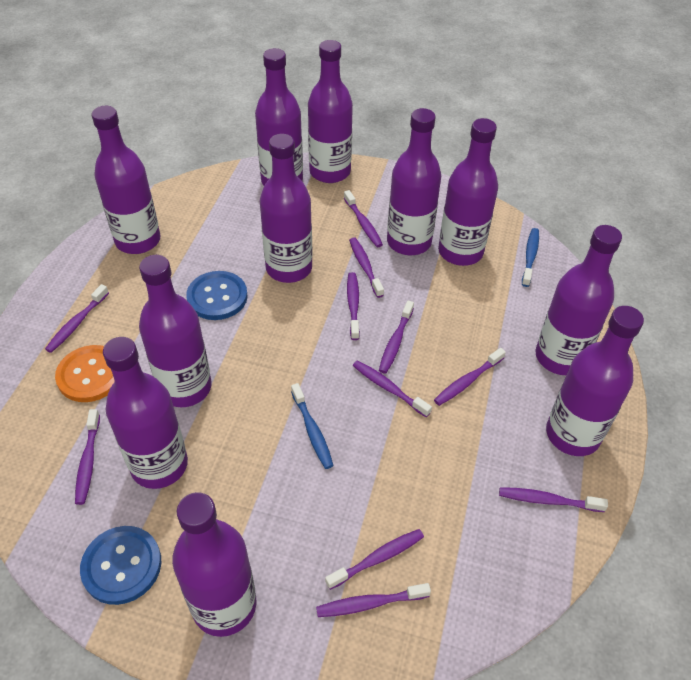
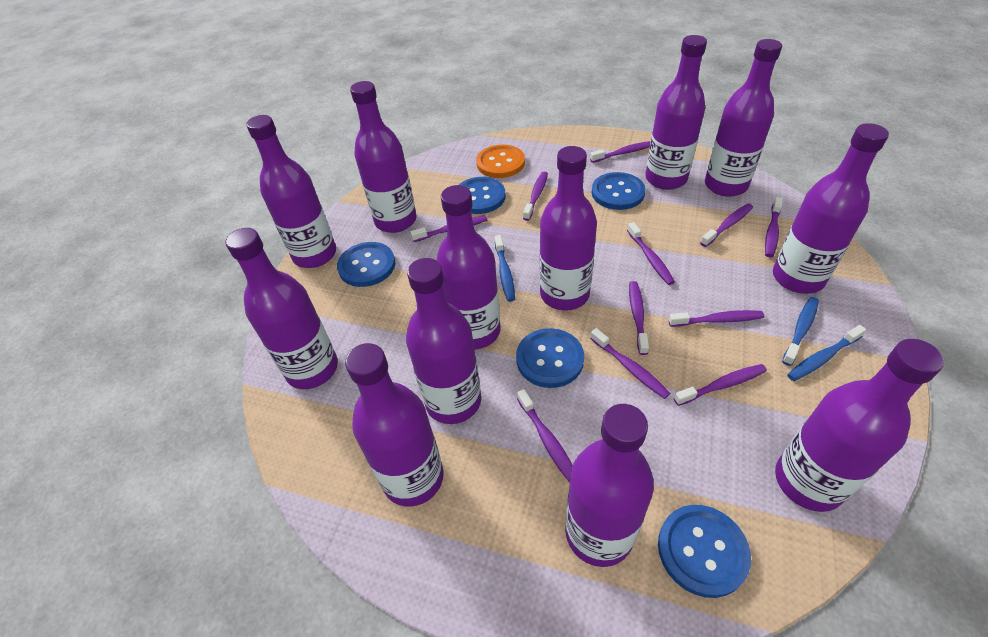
blue button: [80,526,161,605] [186,271,247,320] = 2 -> [337,242,395,287] [459,177,505,214] [516,328,584,388] [592,172,646,210] [658,505,751,598] = 5
blue toothbrush: [291,383,334,469] [522,228,539,287] = 2 -> [495,235,515,302] [782,297,819,366] [787,325,866,381] = 3
purple bottle: [92,106,161,254] [103,337,188,489] [139,255,212,407] [172,492,257,637] [255,48,303,186] [260,134,313,283] [308,40,353,183] [387,108,441,255] [438,118,498,266] [535,225,622,375] [546,306,644,456] = 11 -> [225,228,338,389] [246,115,336,268] [345,343,444,507] [350,81,417,233] [406,258,481,424] [436,185,500,350] [540,146,597,311] [565,404,654,567] [645,35,707,190] [705,39,782,197] [773,123,889,294] [775,339,944,512] = 12

